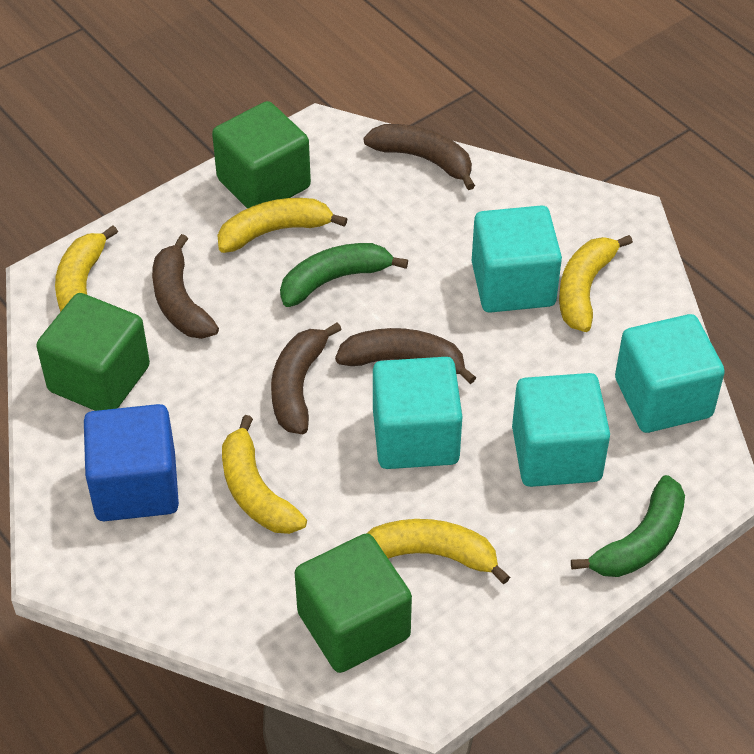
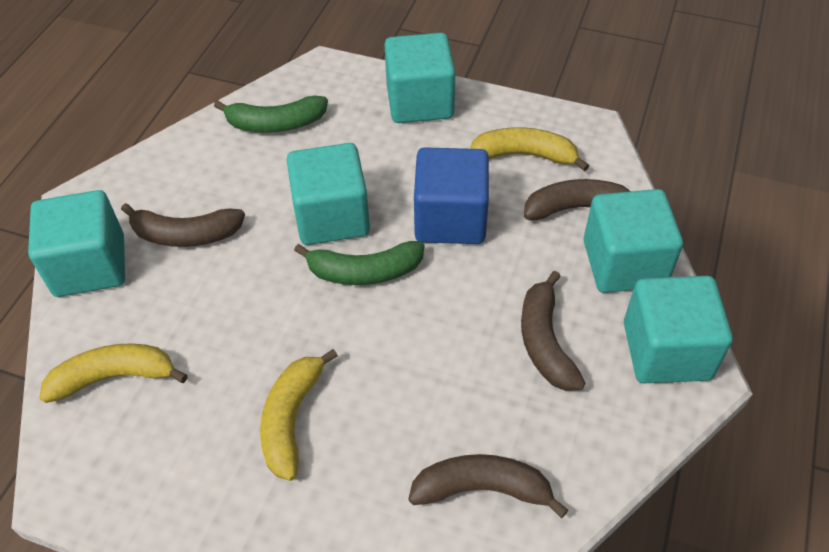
green cube: [36,293,150,411] [212,101,311,209] [295,533,412,673] = 3 -> none = 0
turquoise cube: [373,357,462,469] [472,205,562,313] [512,373,610,487] [615,314,725,433] = 4 -> [28,190,125,297] [287,143,370,245] [385,33,456,123] [584,189,683,293] [624,276,733,383] = 5
yellow banana: [55,225,118,312] [217,198,347,253] [222,415,307,534] [367,519,510,584] [559,235,633,332] = 5 -> [39,343,188,403] [260,349,338,481] [470,127,589,171] = 3

